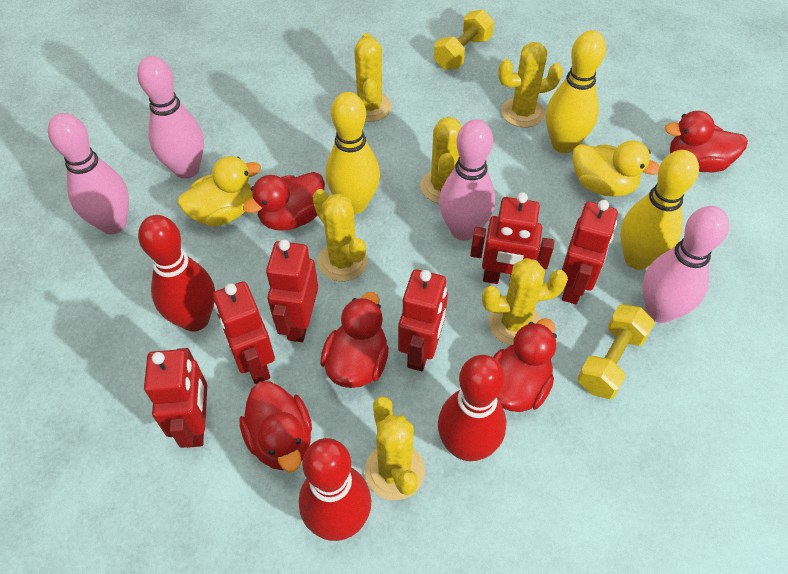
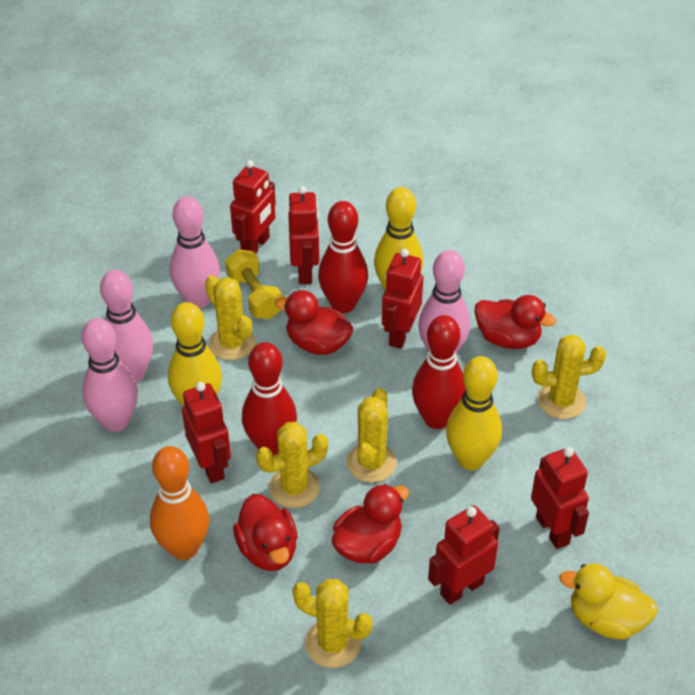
orange bowling pin: none = 0 -> [150,446,209,560] = 1
red duck: [239,381,312,472] [243,172,325,230] [320,292,389,388] [493,318,557,412] [665,111,748,172] = 5 -> [233,494,297,571] [275,290,353,355] [332,484,409,564] [474,295,556,349] = 4
yellow cactus: [313,189,368,281] [354,33,392,122] [365,396,425,500] [420,117,462,203] [482,258,568,345] [498,42,563,128] = 6 -> [205,275,255,360] [256,422,328,508] [292,579,373,668] [347,388,397,483] [532,334,606,419] = 5
yellow duck: [178,156,261,226] [573,141,659,197] = 2 -> [559,563,658,640] = 1
yellow dumbbell: [434,10,494,70] [577,304,655,399] = 2 -> [225,249,282,319] = 1

